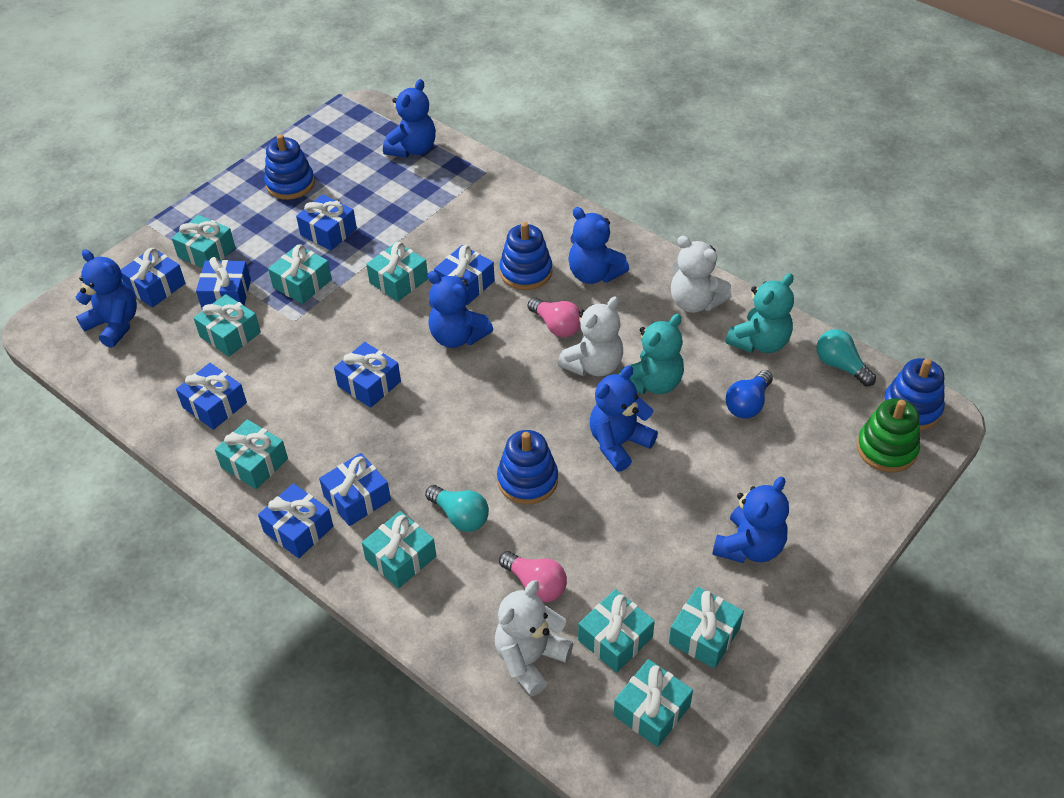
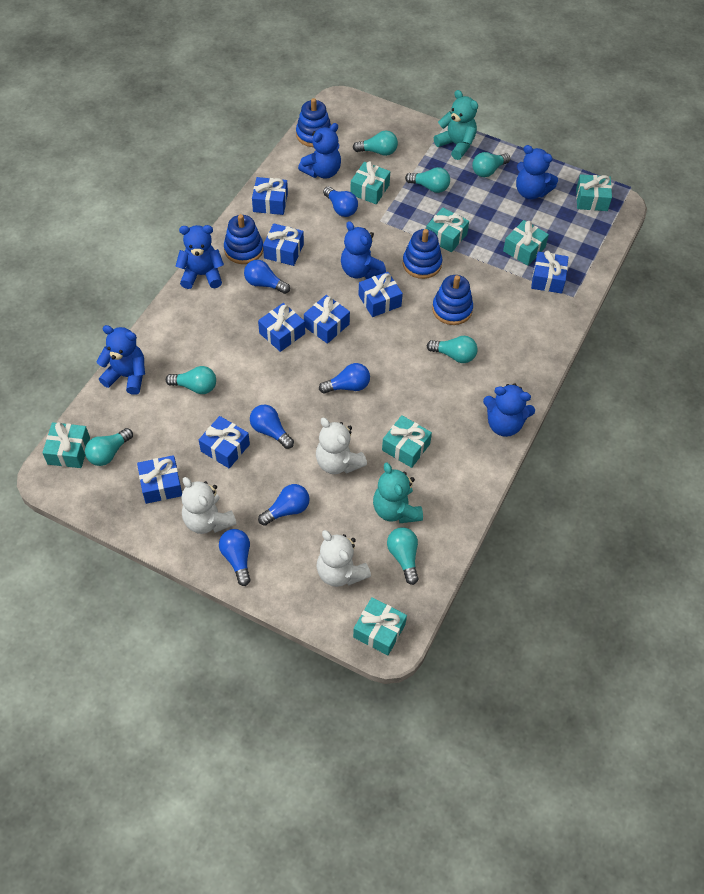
blue light bulb: [725,370,773,419] = 1 -> [219,529,251,586] [244,260,290,294] [250,405,294,449] [258,484,310,526] [319,363,370,394] [323,186,358,217] = 6
green stacking toy: [857,399,920,473] = 1 -> none = 0
pink light bulb: [499,551,567,602] [528,297,581,337] = 2 -> none = 0
turquoise gift: [172,215,235,268] [194,294,261,357] [215,419,288,489] [268,244,332,304] [362,511,436,589] [366,242,428,302] [578,589,655,673] [614,659,693,747] [669,587,744,669] = 9 -> [42,422,90,468] [350,161,390,204] [353,597,407,655] [382,415,432,468] [426,208,469,252] [503,220,549,266] [576,174,612,211] = 7
turquoise light bulb: [425,485,489,532] [816,329,876,386] = 2 -> [85,428,133,466] [166,366,216,394] [353,131,398,156] [387,527,419,585] [405,167,450,193] [427,336,478,363] [472,152,510,177] = 7

